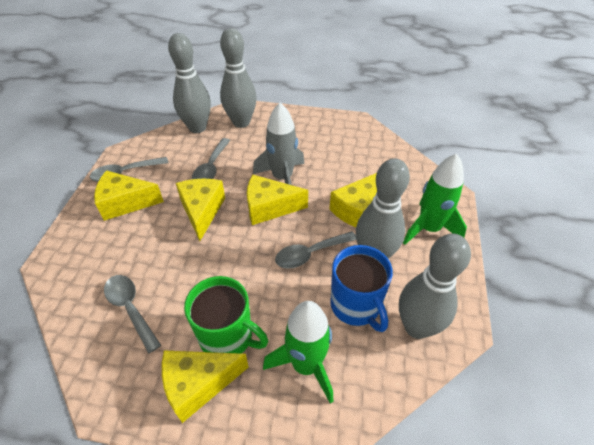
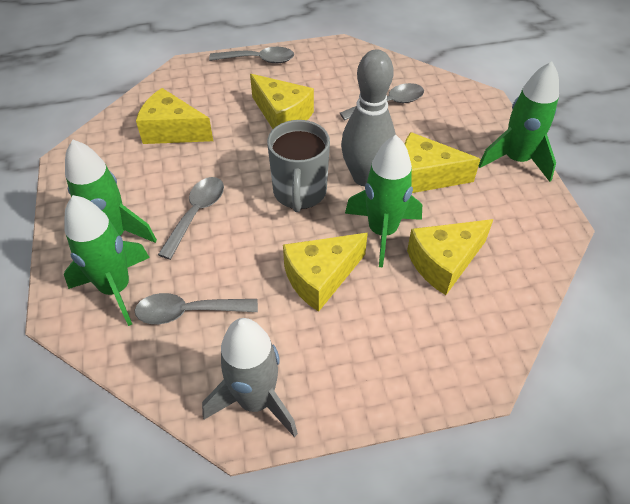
blue mug: [330,245,393,332] = 1 -> none = 0
green mug: [184,276,268,354] = 1 -> none = 0
green rocket: [263,301,333,404] [403,154,467,245] = 2 -> [64,195,150,326] [65,140,157,243] [345,135,422,267] [479,61,559,182] = 4
grey bowling pin: [168,33,211,133] [220,28,257,128] [356,158,410,259] [399,234,471,339] = 4 -> [341,49,396,186] = 1
grey mug: none = 0 -> [267,120,330,212] = 1

